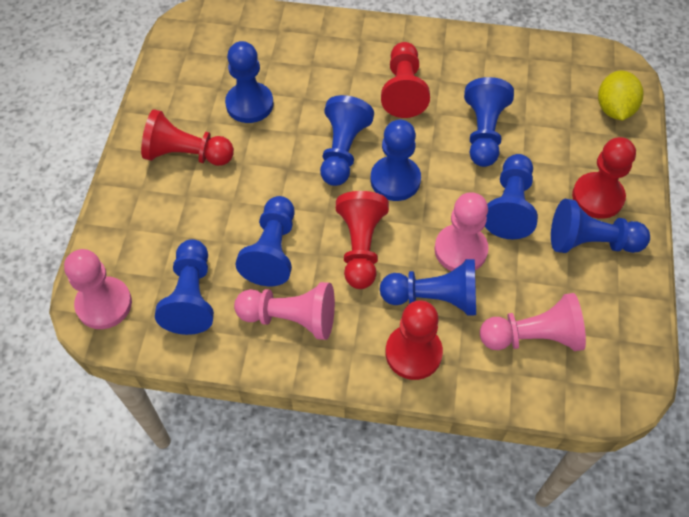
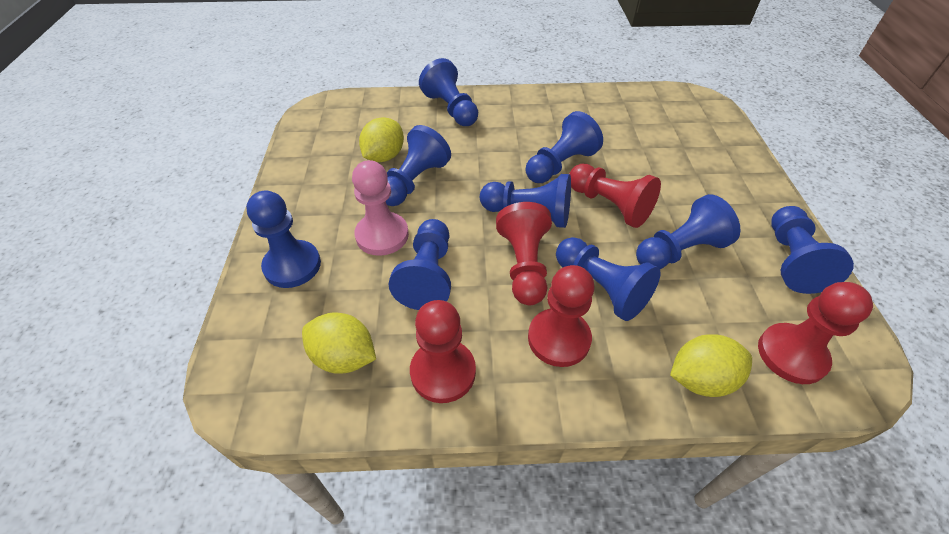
pink pawn: [64,249,132,329] [234,282,335,340] [434,192,489,271] [480,293,586,351] = 4 -> [352,160,409,256] = 1
yellow lemon: [598,70,643,120] = 1 -> [302,313,376,374] [359,117,404,162] [670,334,752,397] = 3

